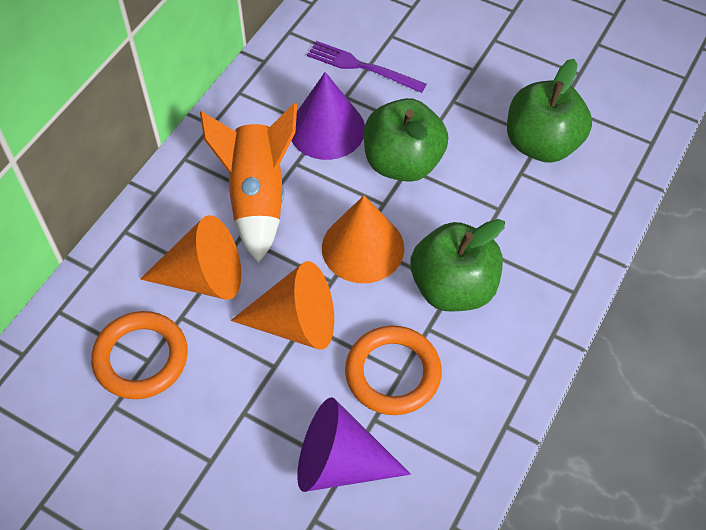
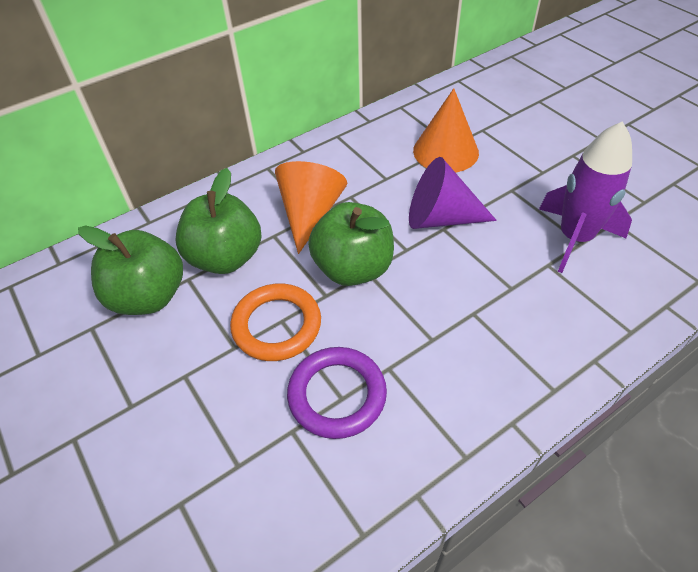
orange cone: [140,215,241,300] [231,261,334,349] [322,195,404,283] = 3 -> [275,161,347,254] [413,88,479,173] = 2
orange ring: [91,311,188,399] [345,325,442,415] = 2 -> [230,284,321,361] = 1
orange rocket: [200,103,297,263] = 1 -> none = 0
purple cone: [292,72,365,160] [297,397,411,492] = 2 -> [409,157,497,229] = 1
purple fork: [307,41,427,93] = 1 -> none = 0
purple ring: none = 0 -> [287,347,387,439] = 1
purple rocket: none = 0 -> [539,121,632,273] = 1

